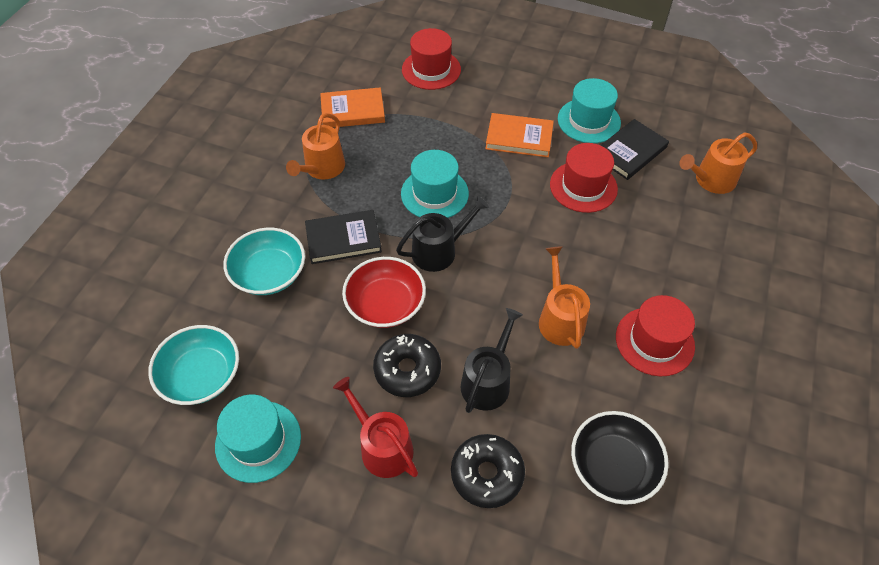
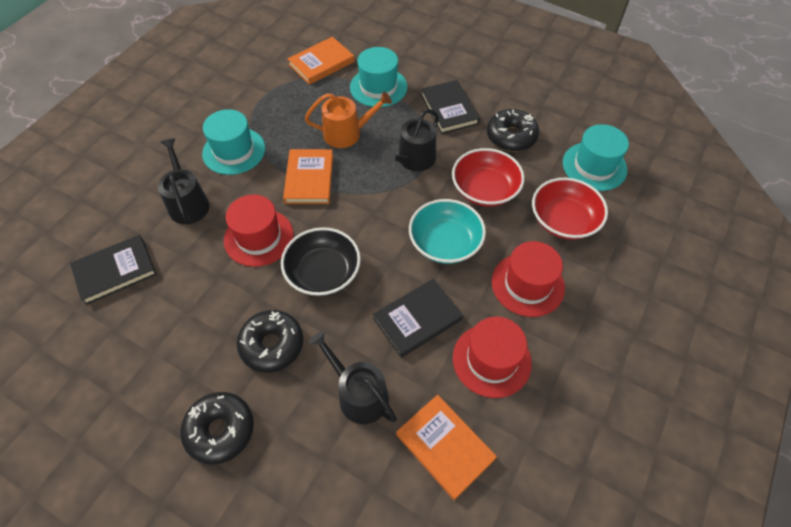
black book: [305,210,382,264] [601,119,669,180] = 2 -> [70,235,157,305] [373,279,463,358] [421,80,480,134] = 3
black donut: [373,334,441,397] [451,434,525,508] = 2 -> [180,392,254,465] [237,310,303,373] [487,109,539,151] = 3
black watering can: [396,196,489,272] [461,308,523,413] = 2 -> [158,138,210,224] [309,331,397,424] [382,109,439,171] = 3
orange book: [320,87,385,128] [485,113,554,157] = 2 -> [283,149,333,204] [288,37,355,85] [396,395,497,500] = 3
orange watering can: [286,113,345,180] [539,247,590,349] [679,132,757,194] = 3 -> [305,91,392,148] = 1
red bowl: [342,257,426,328] = 1 -> [452,148,525,207] [532,178,608,240] = 2
red watering can: [333,377,418,478] = 1 -> none = 0
turquoise bowl: [148,325,239,405] [223,228,305,295] = 2 -> [409,199,486,264] = 1

